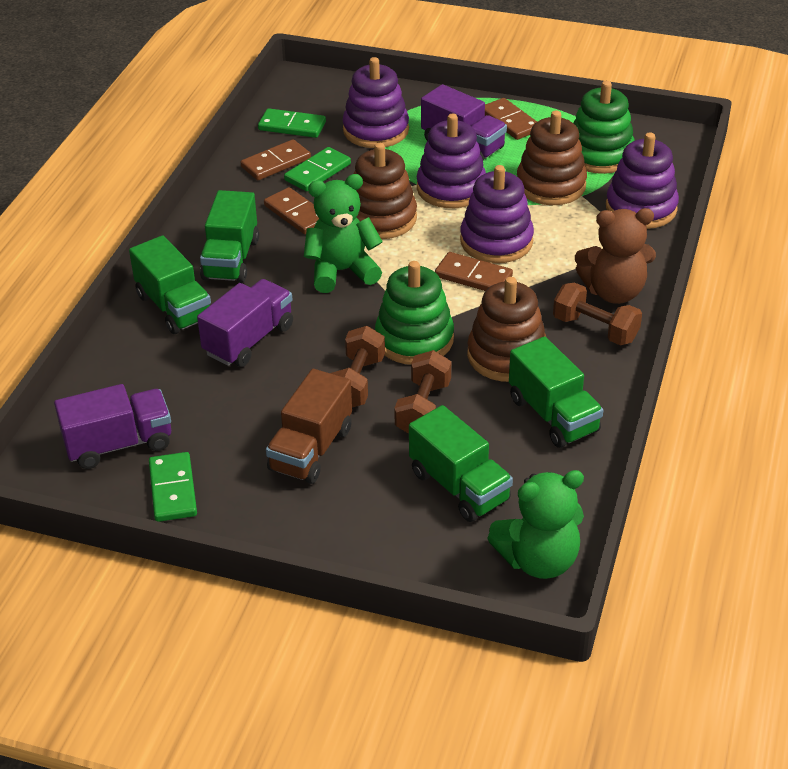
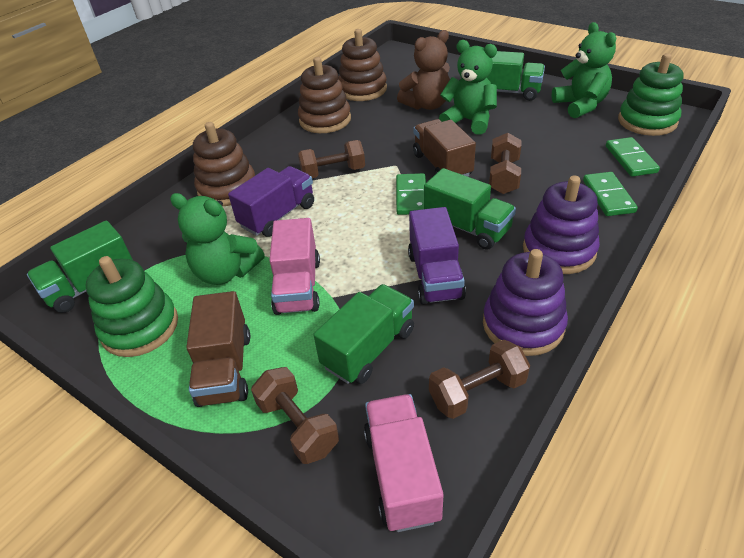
brown domino: [241,139,311,180] [264,187,319,234] [435,252,513,291] [485,98,537,140] = 4 -> none = 0
brown dumbbell: [330,326,385,407] [394,350,451,434] [553,282,642,346] = 3 -> [251,367,339,464] [298,140,365,178] [429,340,530,419] [489,133,521,194] = 4
brown truck: [266,369,352,484] = 1 -> [186,291,250,407] [413,119,476,177] = 2
green teddy bear: [304,174,383,293] [487,470,584,579] = 2 -> [170,193,265,285] [439,40,497,135] [551,22,616,118] = 3
pink truck: none = 0 -> [269,218,320,315] [364,394,443,532] = 2
purple stacking toy: [343,57,409,148] [417,114,486,208] [460,165,534,263] [606,132,679,229] = 4 -> [483,249,568,356] [523,176,600,274] = 2
purple truck: [54,384,171,469] [197,279,293,367] [421,84,507,161] = 3 -> [228,166,314,237] [408,207,466,305] = 2

